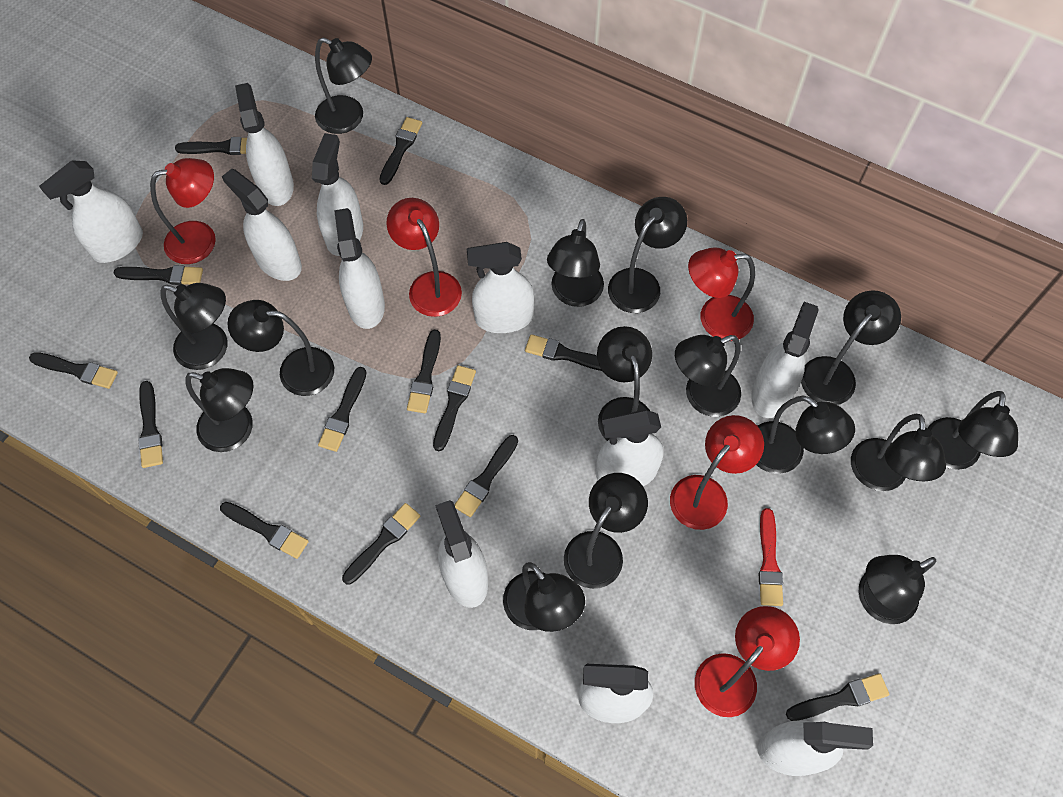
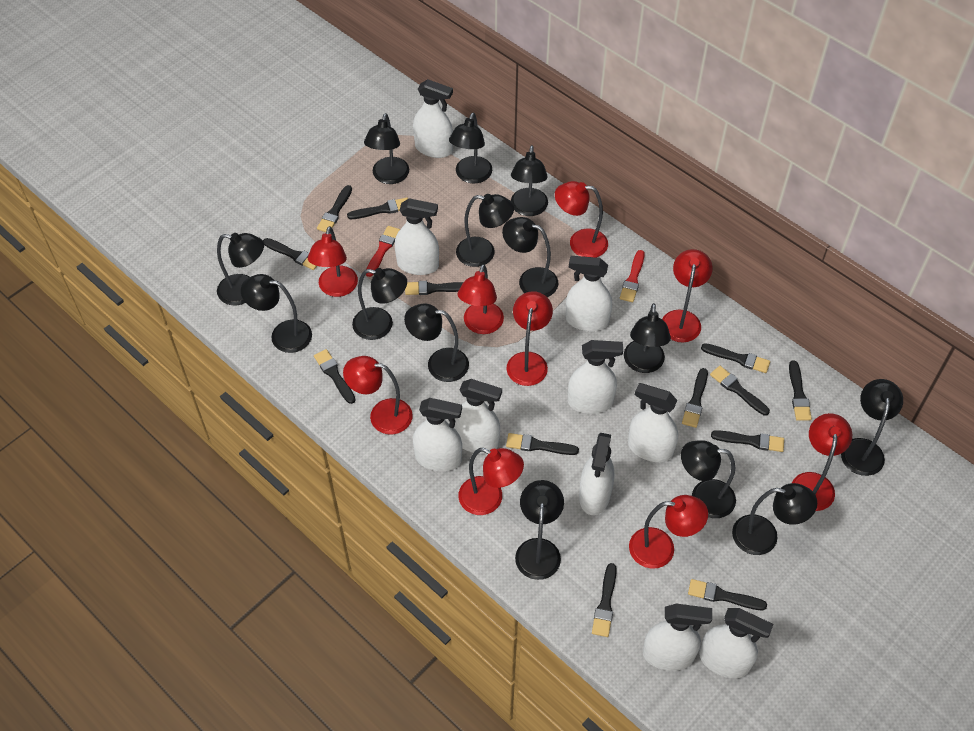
black lamp: [160,283,228,370] [185,368,254,452] [227,300,334,396] [315,37,372,134] [503,562,585,632] [547,219,604,307] [564,473,648,589] [597,326,652,441] [608,197,687,313] [675,335,741,417] [756,396,855,474] [801,290,901,405] [851,414,946,491] [859,555,936,624] [928,391,1018,470] = 15 -> [217,233,264,305] [241,274,312,353] [352,268,407,340] [364,113,409,184] [404,304,469,382] [449,113,492,184] [456,194,514,267] [502,217,558,297] [511,145,548,216] [515,480,564,580] [624,303,671,373] [681,440,736,518] [732,483,817,555] [841,379,903,476] = 14
red brush: [759,508,783,606] = 1 -> [366,226,400,277] [620,250,645,302] = 2
red lamp: [150,158,216,264] [386,198,462,317] [670,415,764,530] [688,248,755,341] [695,606,800,717] = 5 -> [308,226,358,297] [343,356,413,434] [458,264,504,334] [458,448,524,515] [507,291,553,386] [555,181,608,258] [629,495,708,569] [662,249,713,342] [792,413,852,511] = 9
white spray bottle: [39,160,143,263] [222,169,302,281] [235,83,294,206] [312,133,363,256] [334,208,385,329] [435,500,488,608] [467,242,534,333] [579,664,653,723] [596,410,664,486] [751,302,819,418] [757,720,873,776] = 11 -> [395,198,439,275] [413,79,453,158] [413,398,462,471] [454,379,502,454] [566,256,612,331] [568,340,623,414] [579,433,614,515] [628,383,678,462] [643,603,712,671] [699,608,773,678] = 10

